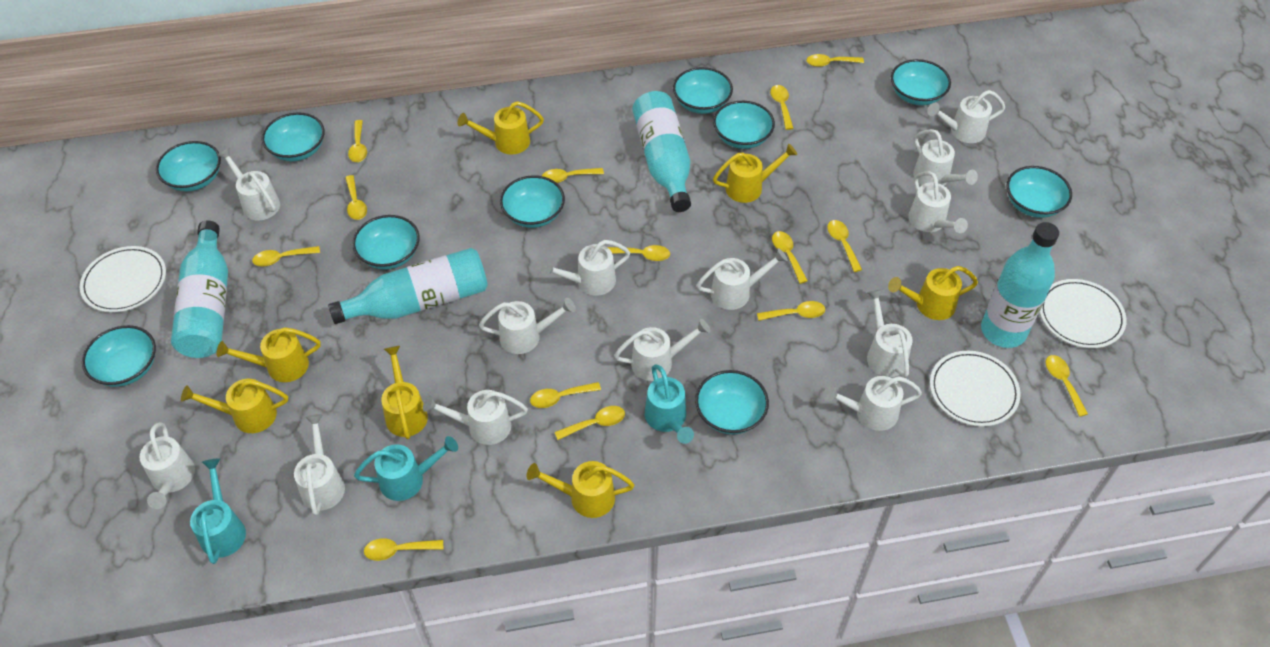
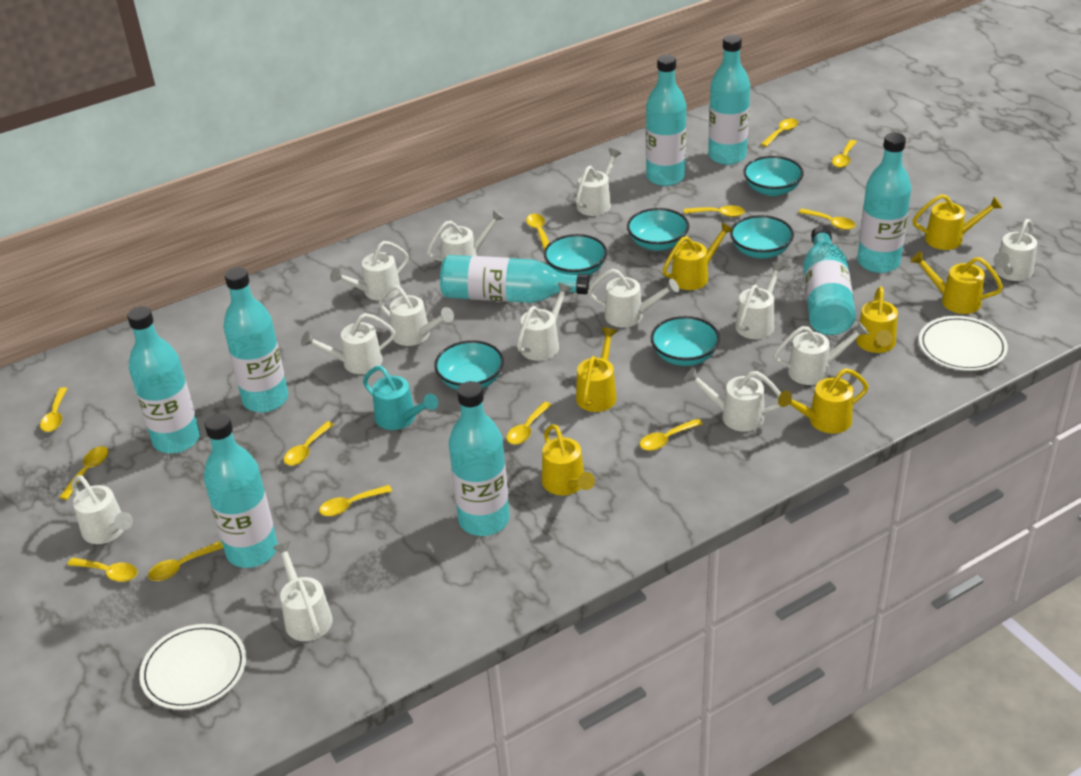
turquoise bottle: [171,220,228,358] [328,248,488,324] [633,91,691,212] [981,222,1059,348] = 4 -> [127,306,200,454] [204,413,278,568] [223,267,288,413] [440,255,589,303] [449,381,510,536] [646,55,686,186] [708,35,750,165] [803,226,856,335] [857,133,911,273] = 9
turquoise bowl: [82,325,156,387] [156,141,221,191] [262,113,325,161] [352,215,420,270] [500,175,565,228] [673,67,733,114] [695,370,769,434] [713,101,775,149] [891,59,951,105] [1006,166,1072,218] = 10 -> [434,340,504,390] [544,234,607,275] [627,208,689,251] [651,316,720,366] [730,215,794,259] [743,156,804,196] = 6
turquoise watering can: [190,458,246,564] [354,436,458,501] [645,364,694,444] = 3 -> [363,366,438,430] = 1
white plate: [80,246,166,313] [930,351,1021,427] [1040,279,1127,348] = 3 -> [139,624,246,710] [919,316,1008,371] = 2
yellow spoon: [252,246,320,266] [345,175,367,220] [348,120,367,162] [364,538,443,561] [530,382,601,408] [542,168,604,183] [555,406,625,440] [608,245,670,261] [757,301,825,321] [770,85,794,130] [772,231,808,284] [806,54,864,67] [827,220,862,272] [1046,355,1088,417] = 14 -> [40,387,67,432] [59,446,108,500] [67,557,137,582] [148,541,223,581] [284,421,334,466] [319,485,392,516] [507,402,551,445] [526,214,549,250] [640,418,703,451] [684,205,745,217] [761,118,798,147] [798,208,856,230] [832,140,856,168] = 13

